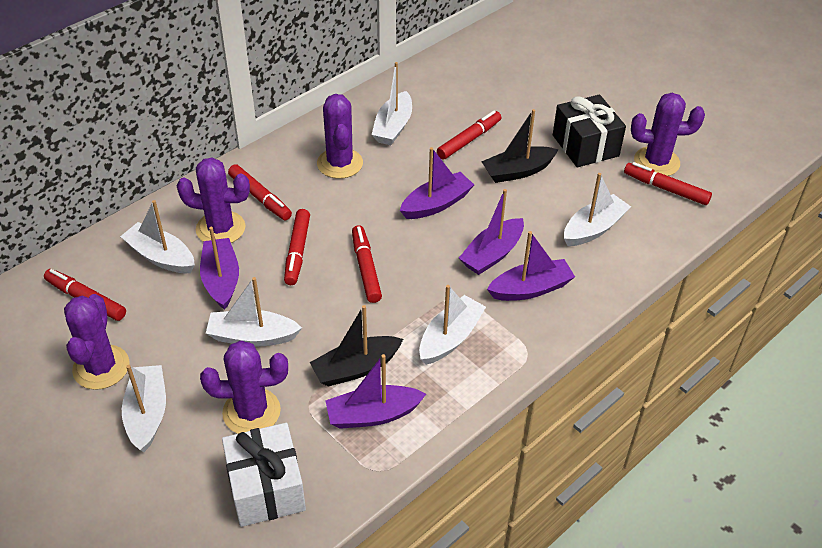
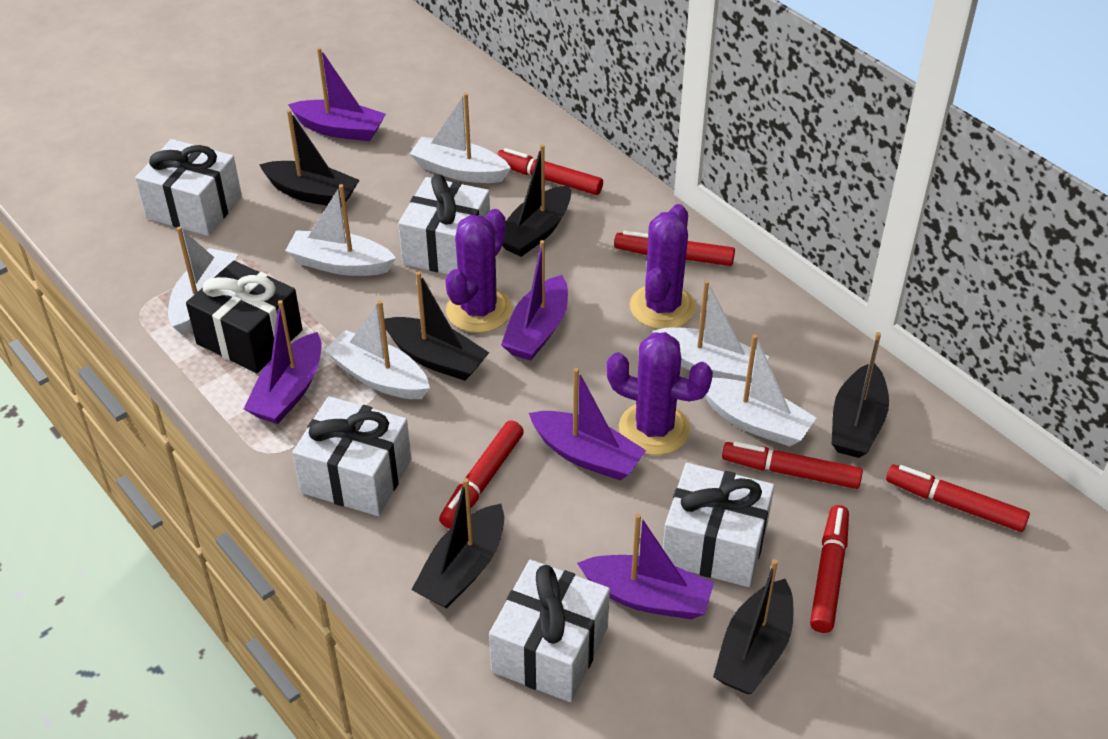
black boat: [310,305,403,387] [481,109,559,183] = 2 -> [259,110,359,208] [384,271,489,381] [411,478,504,608] [502,144,571,257] [713,559,793,694] [831,332,889,458] = 6
purple cactus: [64,294,130,390] [177,158,250,243] [200,341,288,434] [317,94,363,179] [631,93,705,176] = 5 -> [445,209,512,333] [606,332,713,455] [630,204,696,329] = 3
white gift: [222,423,306,527] = 1 -> [135,139,242,236] [292,396,411,516] [398,174,490,274] [489,559,610,702] [663,463,774,587] = 5

